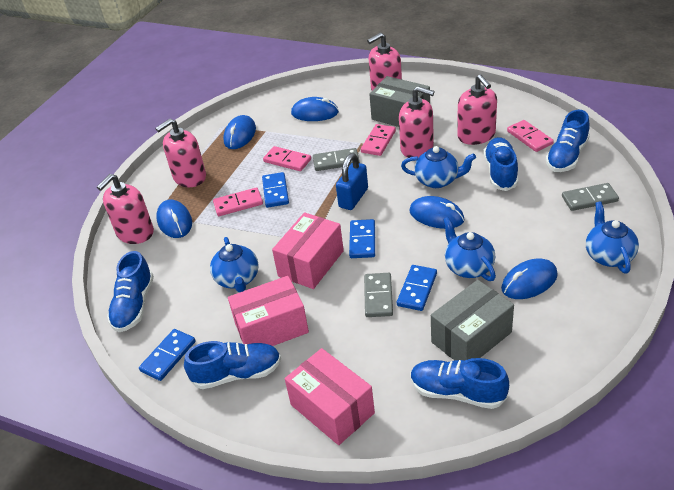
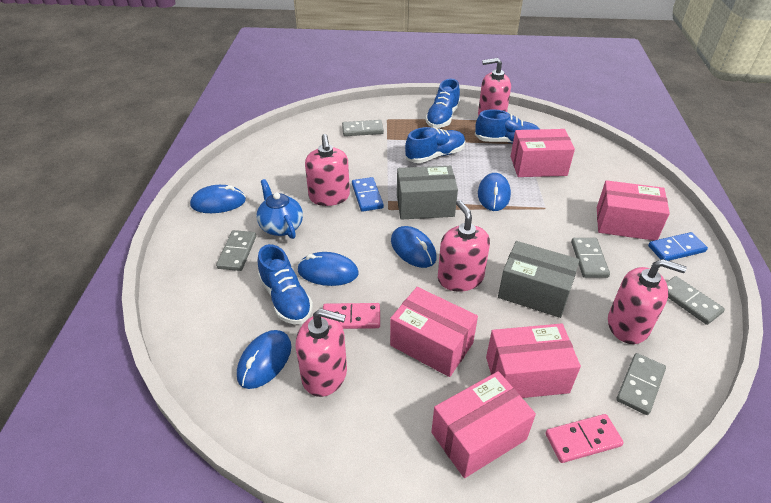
blue domino: [139,329,196,381] [262,172,289,208] [349,219,375,258] [397,265,437,311] = 4 -> [352,177,384,212] [648,232,708,261] = 2
blue padlock: [336,153,368,210] = 1 -> none = 0
blue shoe: [107,251,154,332] [184,341,281,389] [410,358,509,409] [483,137,518,191] [546,110,590,172] = 5 -> [258,244,313,324] [405,127,465,163] [425,79,460,128] [475,109,539,144] = 4
blue teapot: [210,237,259,292] [401,146,476,188] [443,217,496,281] [586,201,639,273] = 4 -> [256,179,303,239] = 1
grey domino: [313,148,360,171] [364,273,393,317] [562,183,619,211] = 3 -> [216,230,256,271] [342,120,384,136] [571,238,610,278] [616,353,666,415] [666,276,725,325] = 5
pink box: [228,276,309,346] [272,212,344,289] [285,348,375,445] = 3 -> [390,287,478,377] [431,371,536,478] [486,323,581,398] [511,129,575,177] [597,180,670,241] = 5
pink domino: [213,187,263,216] [263,146,311,171] [361,124,396,156] [507,120,554,152] = 4 -> [323,303,380,329] [545,414,624,463] = 2

